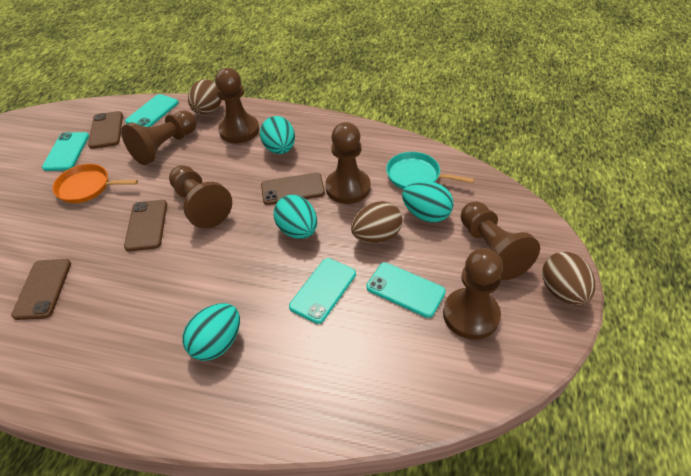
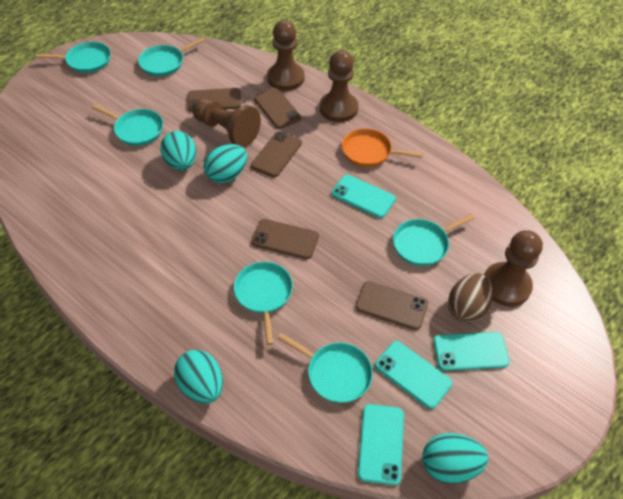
brown egg: [188,79,222,114] [351,201,402,243] [542,252,595,306] = 3 -> [448,273,493,323] = 1
brown pawn: [121,110,197,165] [169,165,232,229] [215,68,259,143] [325,122,371,204] [443,248,503,340] [461,202,540,280] = 6 -> [192,98,261,147] [267,20,304,91] [319,50,358,122] [484,230,543,307] = 4
brown phone: [11,259,71,320] [88,111,123,149] [124,200,167,251] [261,173,325,205] = 4 -> [188,88,241,111] [251,131,302,177] [251,219,319,259] [254,88,301,129] [356,281,428,330] = 5
turquoise pan: [386,152,474,189] = 1 -> [36,42,111,73] [92,105,163,146] [138,37,205,76] [234,262,293,345] [277,333,373,403] [393,214,474,266] = 6

